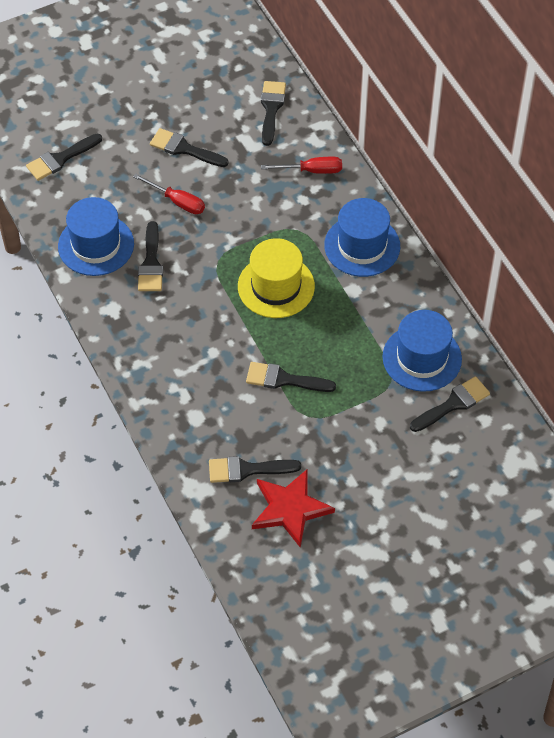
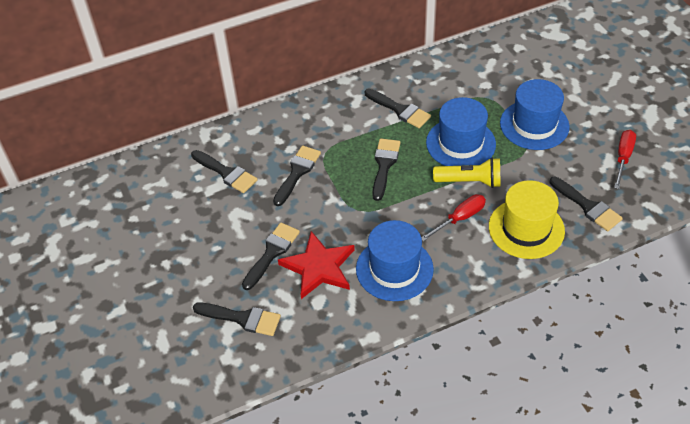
yellow flashlight: none = 0 -> [433,158,501,188] = 1

